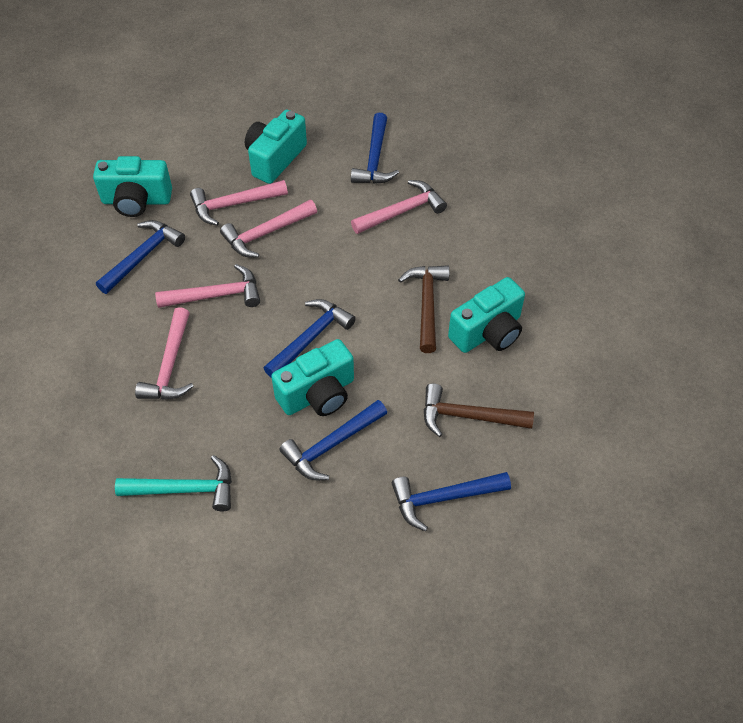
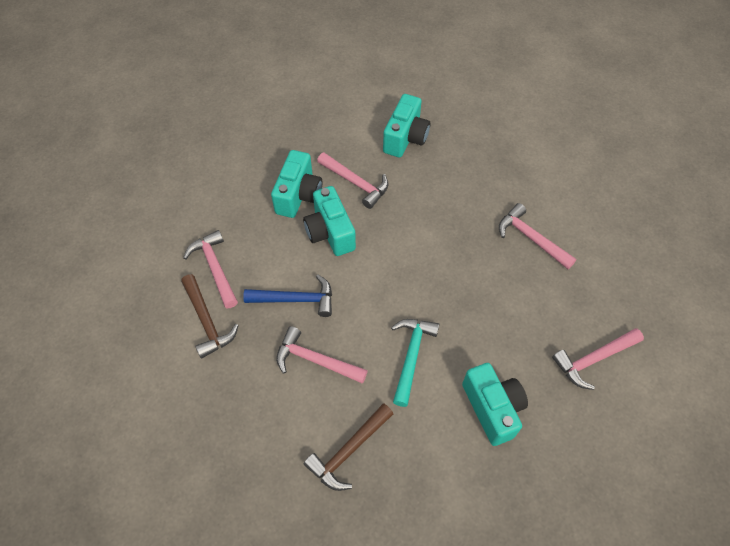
blue hammer: [96,220,185,294] [264,299,356,377] [279,400,387,480] [351,113,399,184] [392,472,511,531] = 5 -> [243,275,332,317] = 1

